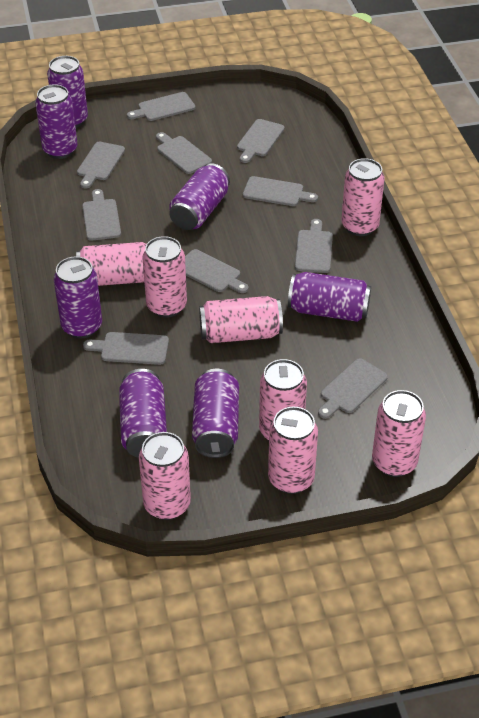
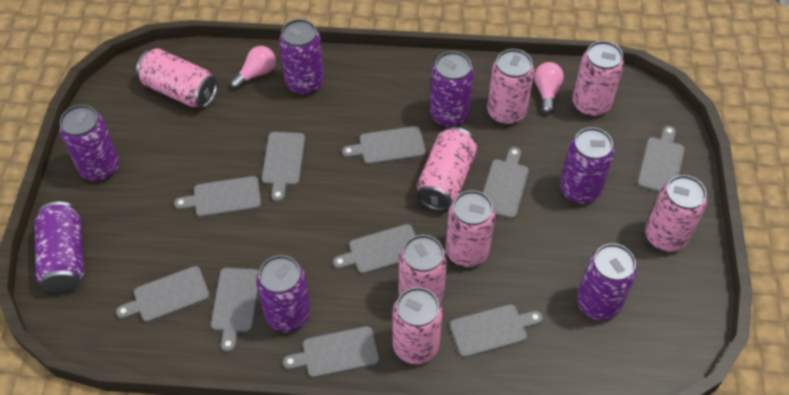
pink light bulb: none = 0 -> [231,46,276,89] [534,62,564,114] = 2

